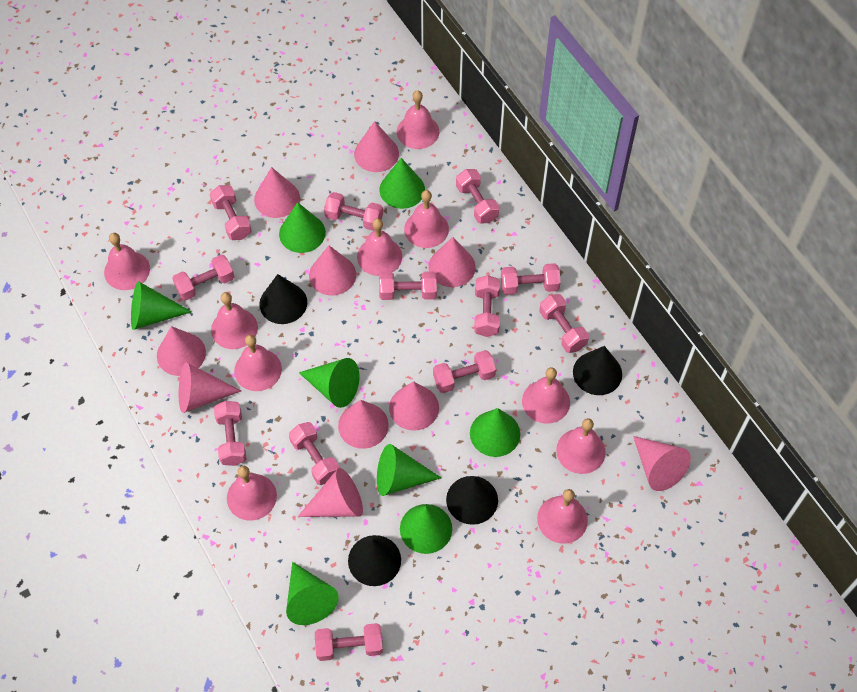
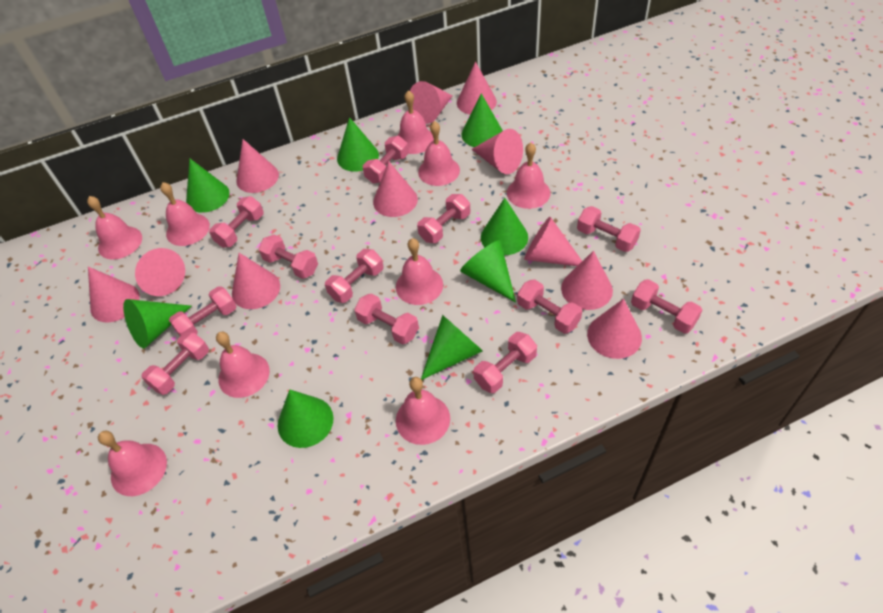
black cone: [259,274,307,324] [348,535,401,586] [446,476,498,525] [573,346,622,395] = 4 -> none = 0
pink bell: [104,233,150,290] [211,292,258,349] [227,466,277,521] [234,335,282,391] [357,218,402,276] [397,90,439,149] [404,190,449,248] [522,367,570,424] [537,489,588,544] [556,418,606,474] = 10 -> [87,196,142,259] [98,431,167,496] [160,182,210,246] [216,332,270,398] [396,238,443,305] [396,377,450,445] [397,90,434,154] [418,121,460,186] [507,143,550,209] = 9
pink cone: [157,326,206,376] [179,362,241,413] [254,167,300,218] [297,468,363,517] [309,245,356,296] [338,400,389,449] [354,121,399,172] [389,381,439,431] [428,237,476,287] [633,436,691,491] = 10 -> [88,267,140,323] [135,248,185,296] [232,253,280,309] [236,139,279,193] [373,161,418,217] [410,81,453,124] [457,62,497,115] [471,129,523,174] [524,217,582,266] [561,251,613,310] [587,299,642,359] = 11

